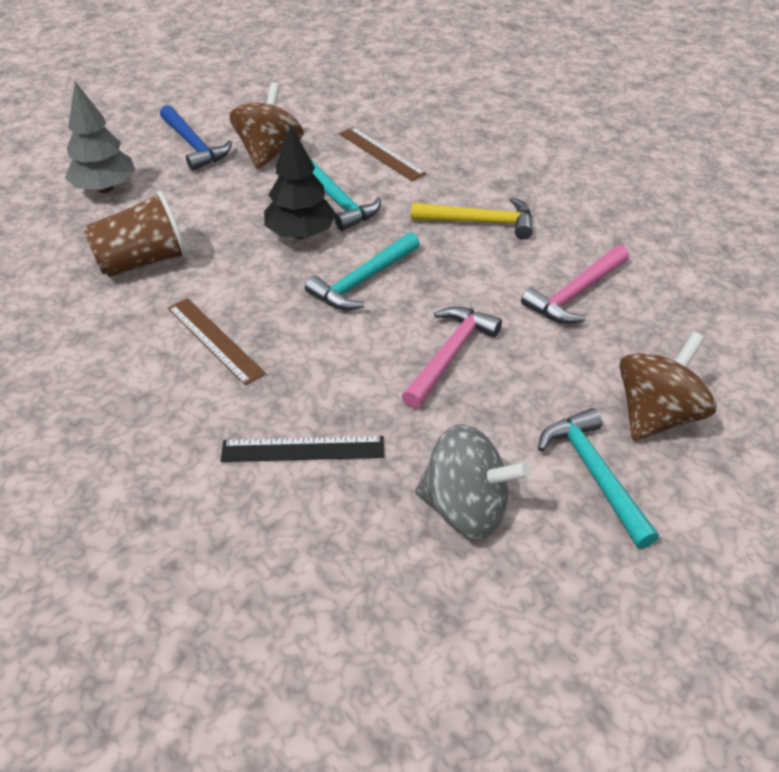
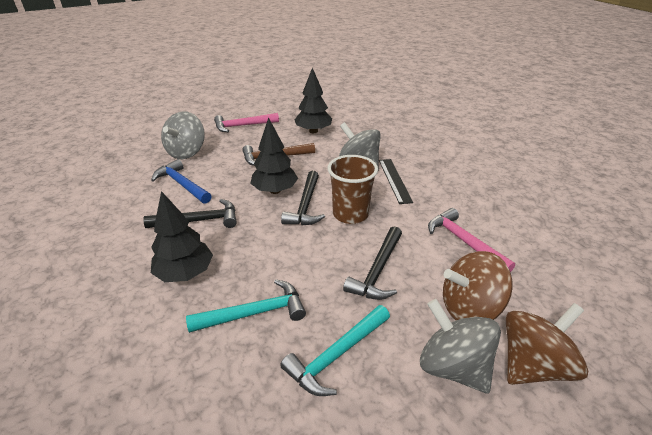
black hammer: none = 0 -> [143,199,237,228] [281,171,325,225] [343,226,402,300] = 3
black tree: [264,126,336,239] = 1 -> [151,191,213,282] [250,117,298,194] [294,68,332,133] = 3
brown hammer: none = 0 -> [242,143,315,166] = 1
brown ruler: [168,298,266,386] [339,127,426,181] = 2 -> none = 0
grey spinning top: [415,424,530,539] = 1 -> [161,111,205,159] [339,122,381,168] [420,299,501,393] = 3
grey tree: [65,82,135,193] = 1 -> none = 0
turquoise hammer: [305,232,420,310] [309,157,381,231] [538,408,659,549] = 3 -> [186,279,306,333] [280,305,390,396] = 2
yellow hammer: [411,197,533,239] = 1 -> none = 0

